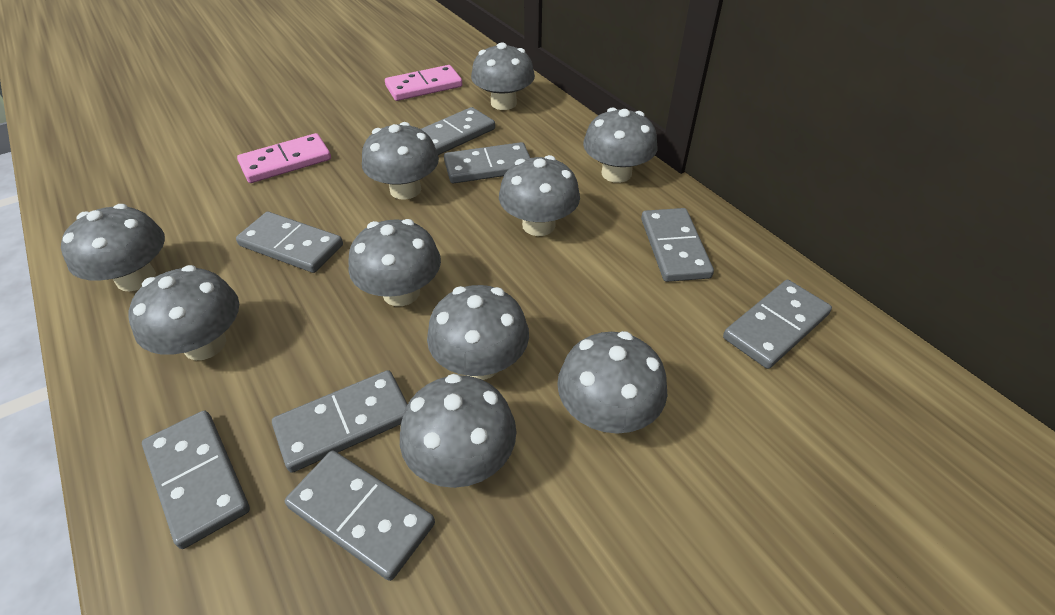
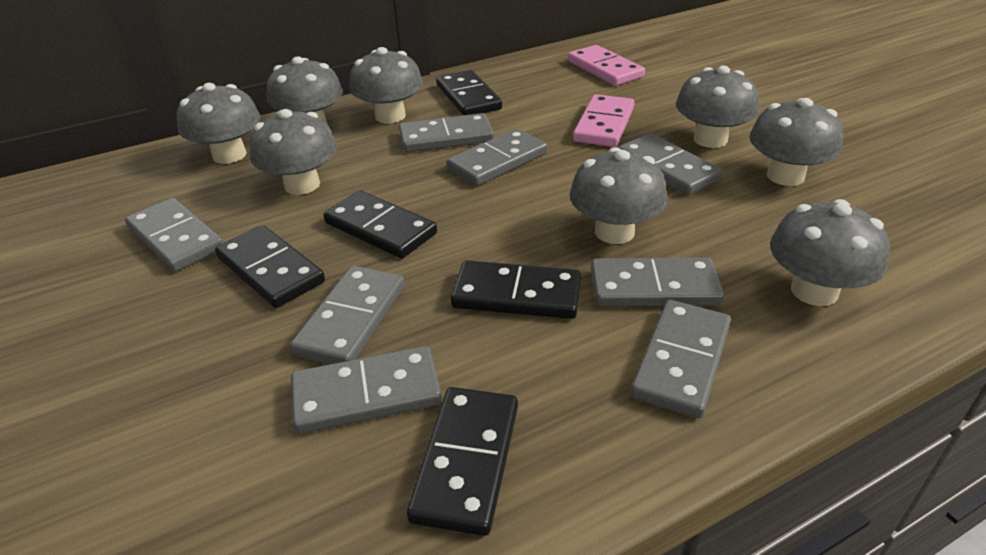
black domino: none = 0 -> [215,225,325,308] [323,190,437,259] [407,387,518,536] [436,70,502,115] [451,260,581,319] = 5
grey mushroom: [61,204,165,291] [128,265,239,360] [348,219,441,306] [362,122,439,200] [400,374,516,488] [427,285,529,380] [471,42,535,110] [499,155,580,236] [557,331,667,434] [583,108,657,183] = 10 -> [177,83,260,164] [250,109,337,195] [266,56,343,123] [349,47,423,124] [570,147,668,244] [676,66,759,148] [749,98,843,186] [770,199,890,306] = 8

